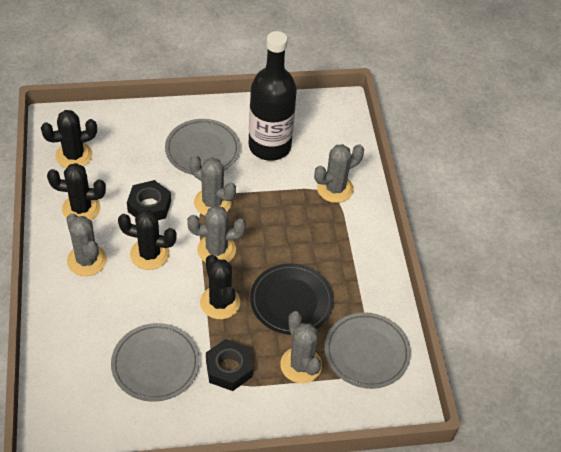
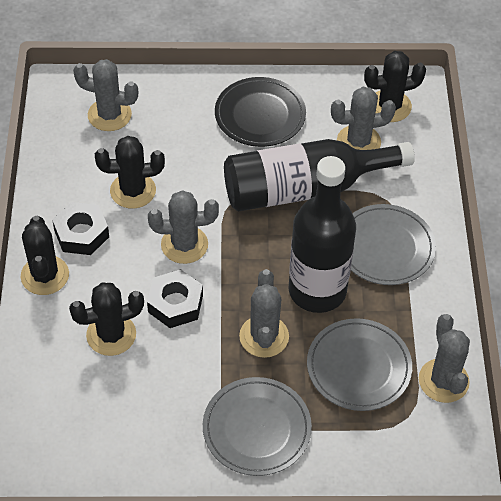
black bottle: [249,31,297,161] = 1 -> [224,139,415,211] [289,156,356,313] = 2

